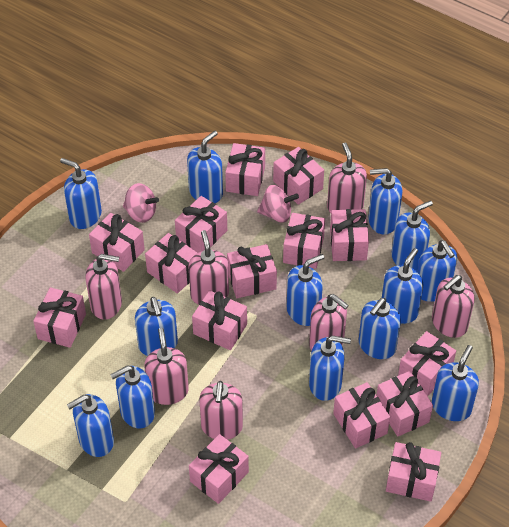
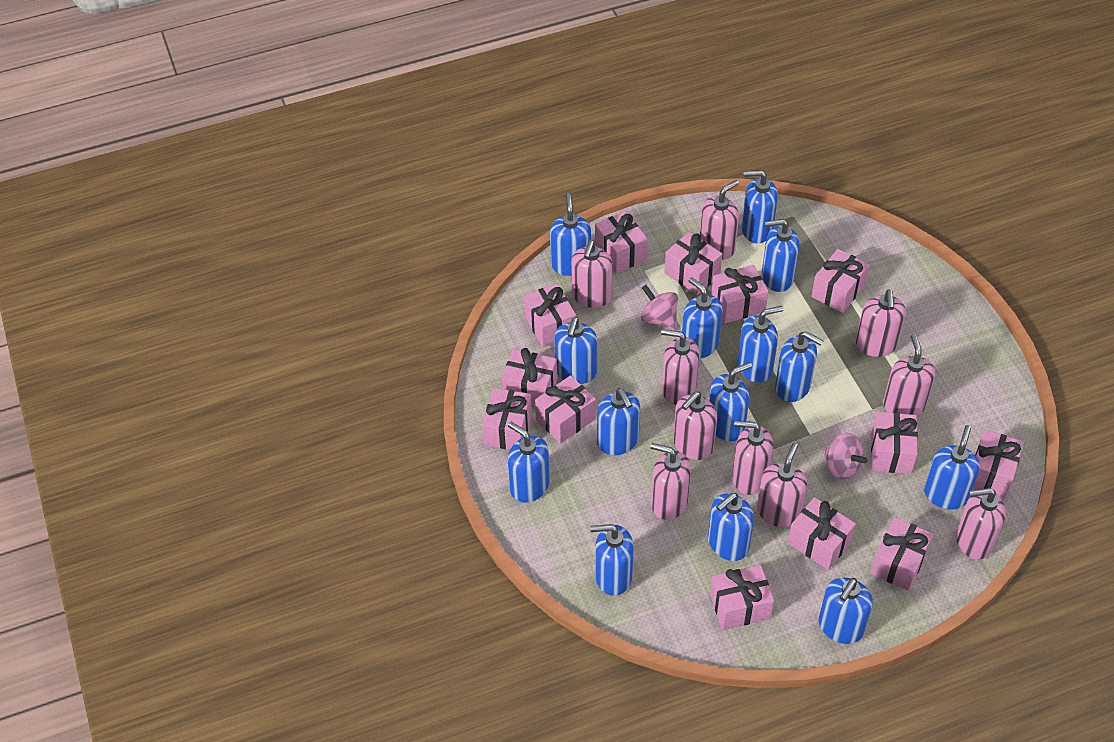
blue soap dispenser: [60,158,102,229] [67,394,114,457] [110,365,155,429] [135,297,178,356] [187,131,223,203] [287,254,324,326] [309,336,351,401] [359,298,401,359] [368,168,402,235] [382,248,423,324] [391,200,433,271] [417,240,457,302] [432,345,479,421] = 13 -> [508,422,550,503] [550,193,591,276] [554,317,597,384] [590,524,634,596] [597,388,640,455] [682,277,723,359] [708,493,754,561] [709,362,752,441] [738,306,784,383] [742,170,778,243] [762,219,800,292] [775,331,824,402] [819,578,873,644] [924,425,980,510] = 14
pink gift: [33,287,86,348] [89,213,145,272] [145,233,197,294] [175,196,227,253] [189,434,249,504] [192,290,247,350] [225,143,265,196] [227,244,277,298] [273,147,324,205] [283,213,325,269] [330,209,369,261] [333,382,390,449] [376,371,433,437] [386,442,441,502] [398,331,456,397] = 15 -> [482,388,532,450] [502,348,557,406] [524,284,576,348] [535,375,596,444] [595,211,648,274] [664,232,722,295] [710,565,774,630] [711,265,768,323] [788,497,856,570] [811,249,869,313] [870,517,933,591] [871,412,918,474] [973,430,1024,498] = 13
pink soap dispenser: [85,254,122,320] [144,328,189,405] [188,230,229,305] [199,381,243,440] [309,294,349,351] [327,142,367,213] [432,275,475,338] = 7 -> [571,240,613,308] [650,443,691,520] [661,329,699,405] [673,392,717,460] [700,180,739,260] [732,421,773,495] [757,443,808,527] [856,289,906,357] [883,334,935,416] [956,488,1006,560] = 10

